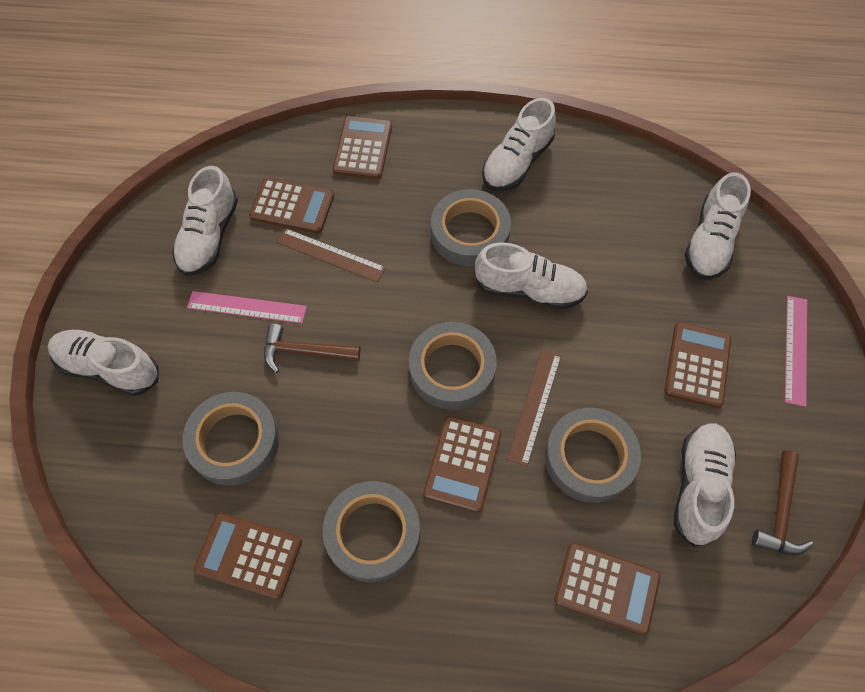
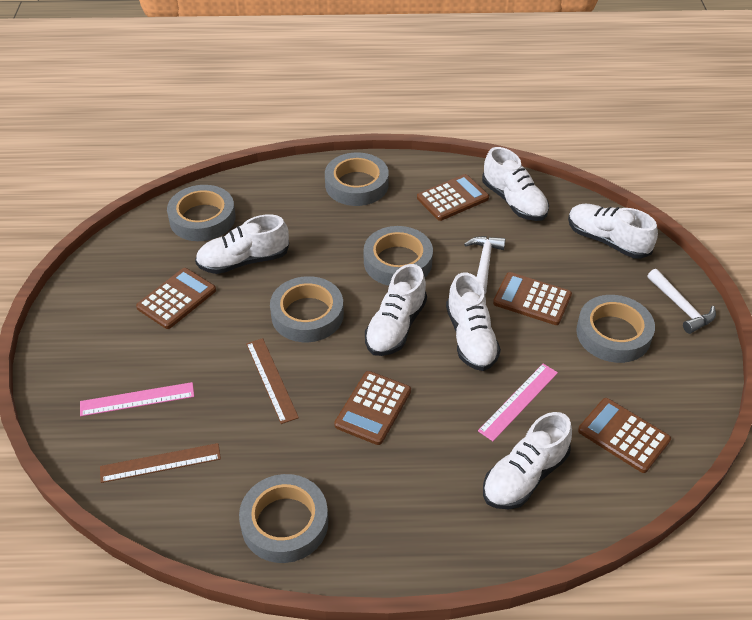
brown calculator: [194,513,302,599] [249,178,334,233] [333,116,392,179] [423,416,502,513] [554,542,660,635] [664,322,731,408] = 6 -> [136,268,216,329] [334,371,411,445] [417,174,489,221] [493,272,572,325] [578,398,671,473] = 5
brown hammer: [264,324,361,373] [752,450,814,555] = 2 -> none = 0
grey tape: [182,392,279,486] [323,481,420,583] [409,322,497,410] [431,189,511,267] [545,408,641,503] = 5 -> [167,185,236,241] [239,474,328,563] [270,276,344,342] [325,153,389,206] [364,226,433,286] [576,295,655,363] = 6
white hammer: none = 0 -> [464,236,506,294] [648,269,716,334] = 2

